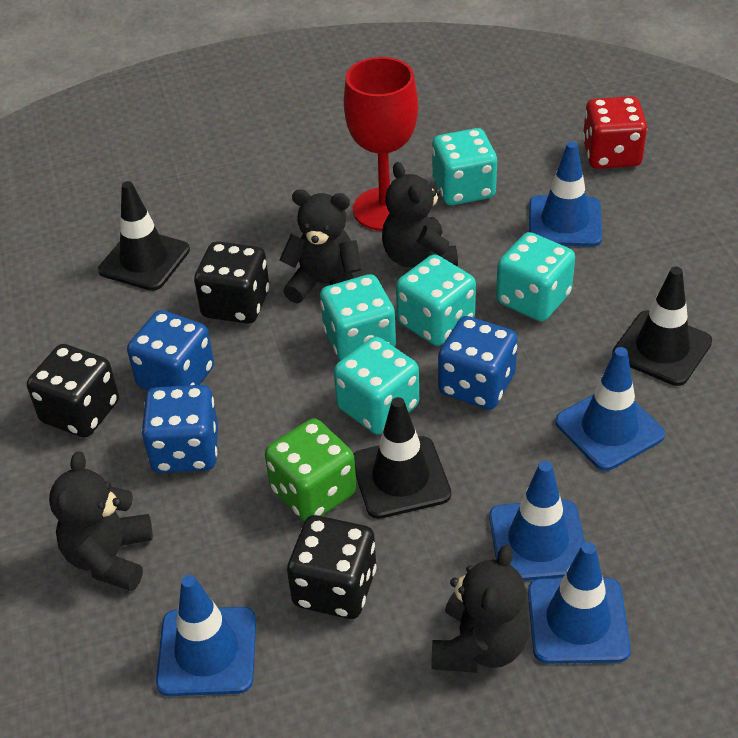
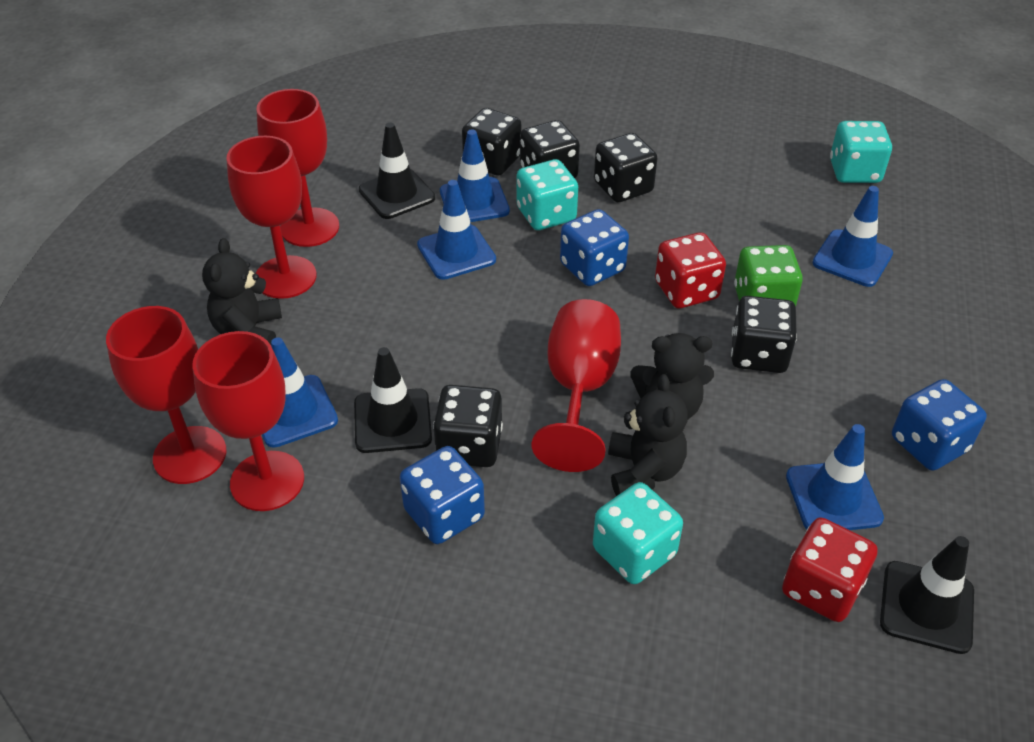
black dice: [27,344,119,438] [194,241,269,324] [287,515,377,619] = 3 -> [433,385,503,467] [462,108,522,176] [520,120,580,178] [594,133,658,202] [731,296,797,373] = 5
black teddy bear: [49,451,153,591] [279,189,362,303] [382,162,458,268] [431,544,530,673] = 4 -> [202,238,282,345] [608,374,688,496] [630,333,714,419] = 3
red dice: [583,96,647,169] = 1 -> [655,232,726,308] [782,517,878,622] = 2
red goblet: [344,57,418,231] = 1 -> [106,306,227,484] [192,331,304,511] [226,136,317,299] [257,89,339,247] [532,299,621,472] = 5
turquoise dice: [320,274,396,361] [334,337,419,435] [396,254,476,346] [432,128,497,205] [496,232,575,322] = 5 -> [517,159,578,230] [593,482,683,584] [830,121,892,183] = 3

